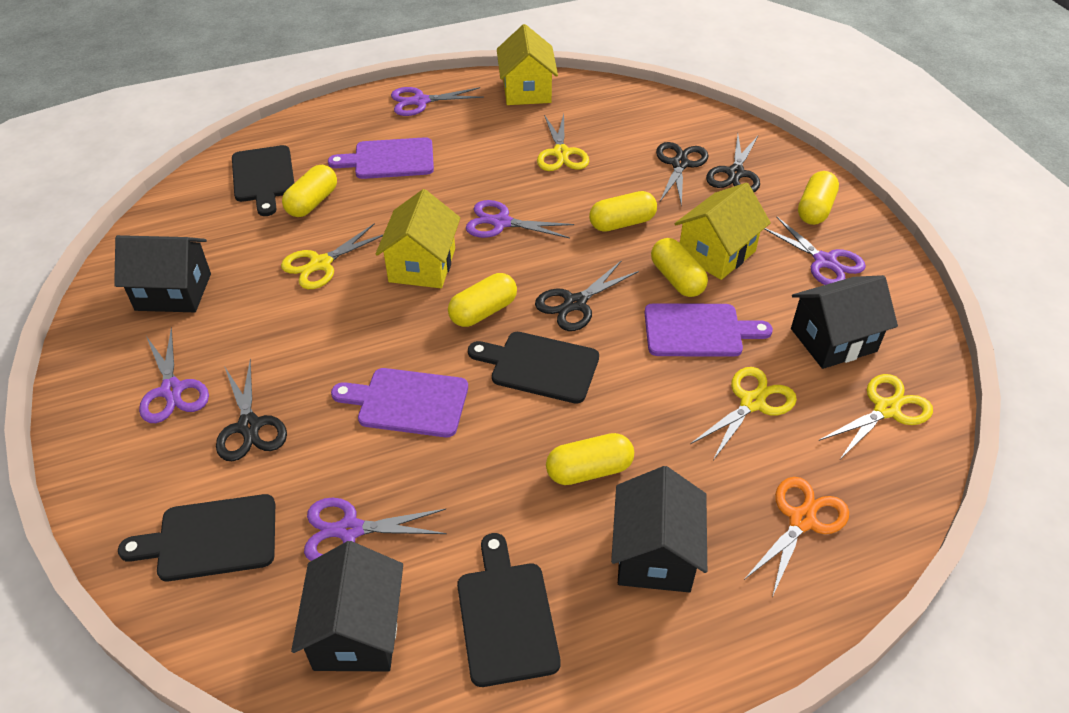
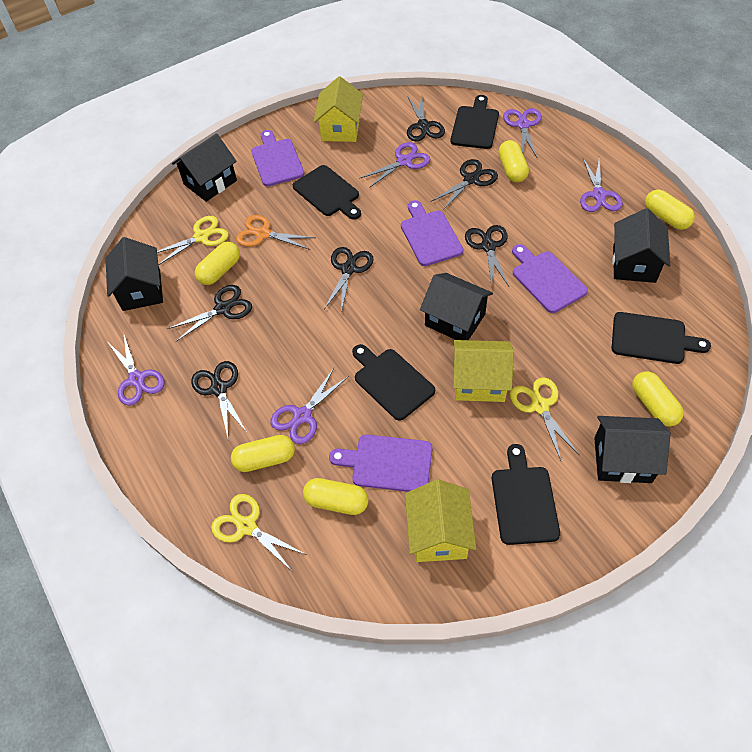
black cutting board: [118,494,275,581] [232,145,294,216] [457,533,561,687] [468,332,599,404] = 4 -> [293,165,361,220] [352,344,435,421] [450,95,499,149] [492,444,560,545] [612,312,711,364] = 5
black house: [114,235,211,312] [291,541,403,671] [611,466,707,592] [791,275,898,369] = 4 -> [105,237,163,311] [172,133,237,202] [420,273,493,340] [594,416,671,483] [613,208,670,283] = 5
black scissors: [216,359,287,461] [535,260,639,331] [656,142,708,207] [706,135,760,192] = 4 -> [167,285,252,342] [191,361,247,437] [324,247,373,313] [407,94,445,141] [430,159,498,210] [465,225,509,287] = 6
purple cutting board: [328,137,434,179] [331,368,468,437] [645,303,773,357] = 3 -> [251,130,304,187] [329,435,432,492] [401,200,463,266] [512,244,588,313] = 4
yellow scissors: [281,223,383,289] [537,114,589,171] [690,367,797,460] [818,374,933,459] = 4 -> [157,216,229,265] [211,494,307,572] [510,378,580,460] = 3

